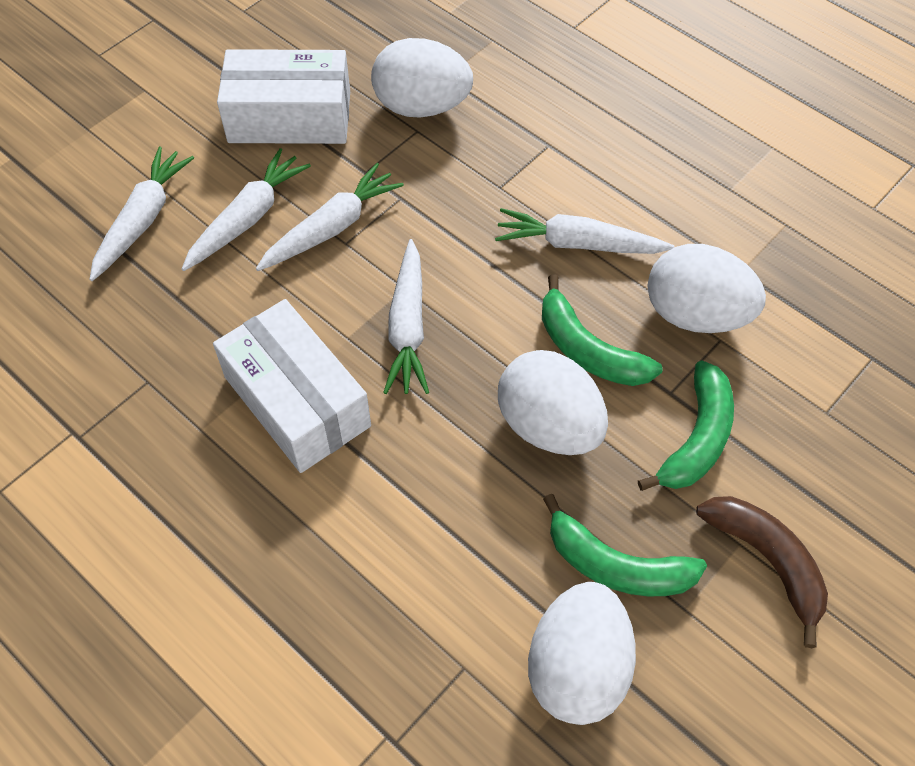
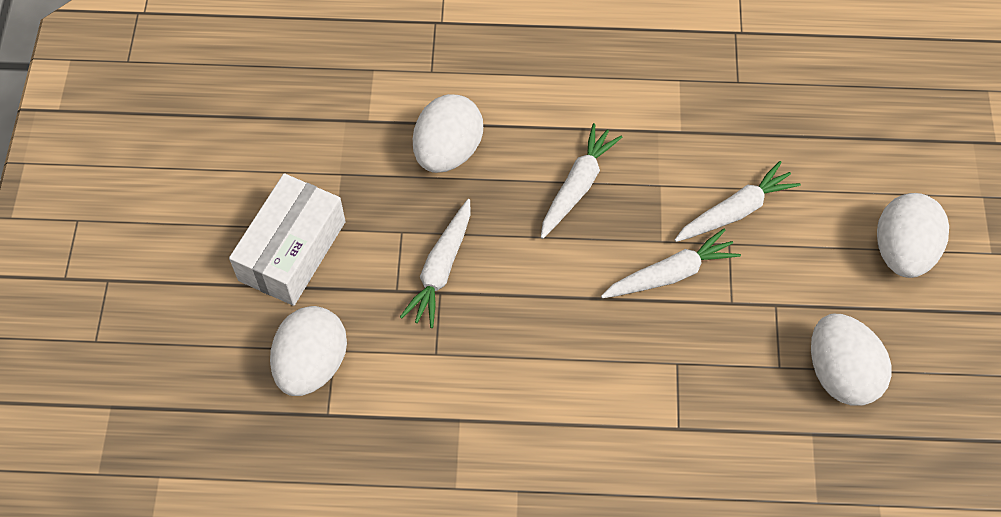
brown banana: [696,496,828,648] = 1 -> none = 0
green banana: [542,274,662,386] [543,494,707,596] [638,361,734,491] = 3 -> none = 0
white box: [213,299,371,473] [217,49,350,144] = 2 -> [229,173,346,306] = 1
white carrot: [89,147,194,281] [182,148,311,271] [256,163,404,271] [383,239,429,394] [495,208,674,254] = 5 -> [400,199,471,328] [541,123,622,239] [601,229,741,298] [675,161,801,242] = 4

